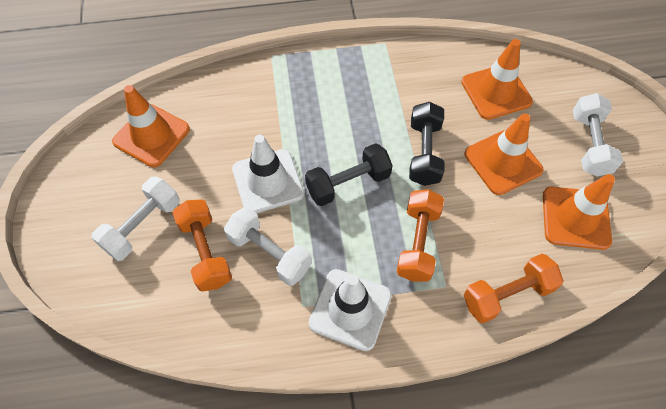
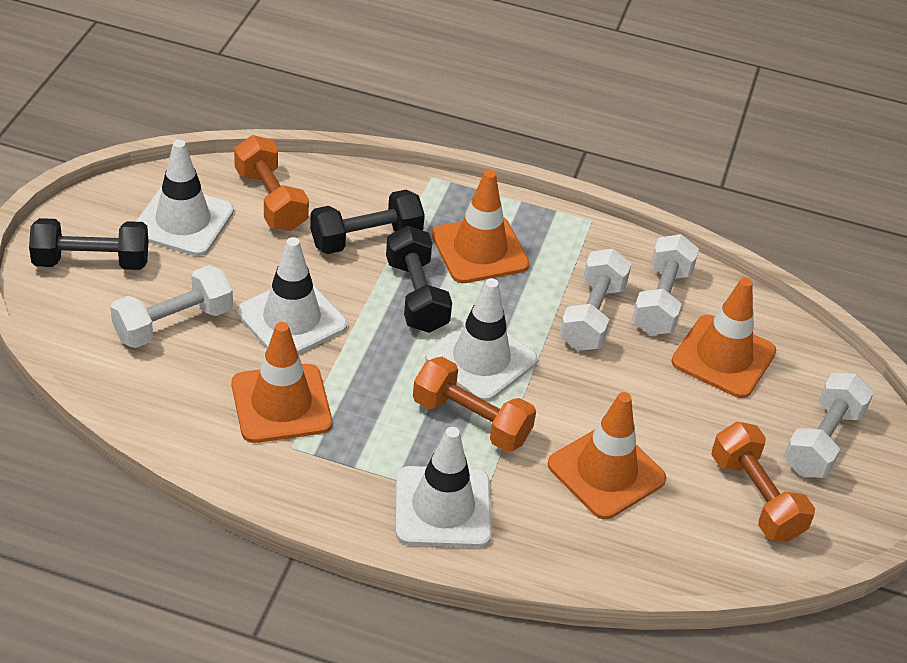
black dumbbell: [305,143,393,206] [409,102,444,186] = 2 -> [29,218,148,270] [310,189,425,254] [386,225,452,333] = 3
white dumbbell: [92,176,180,261] [224,207,312,286] [573,93,623,176] = 3 -> [110,265,233,348] [559,249,632,351] [632,234,699,335] [784,373,874,478] = 4
white traffic cone: [232,135,304,213] [309,269,392,351] = 2 -> [136,140,234,256] [237,237,347,354] [396,427,492,547] [425,278,538,402] = 4

